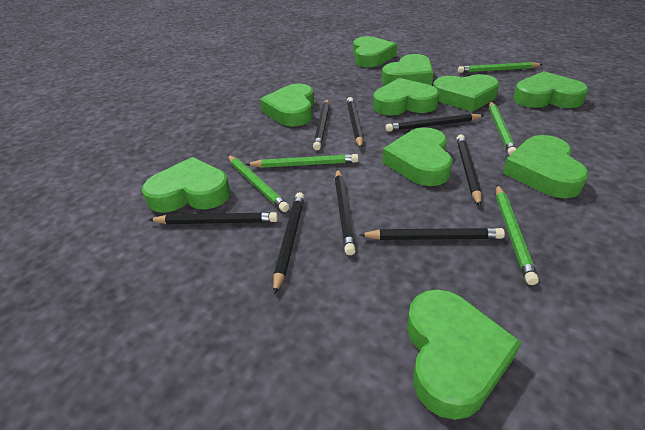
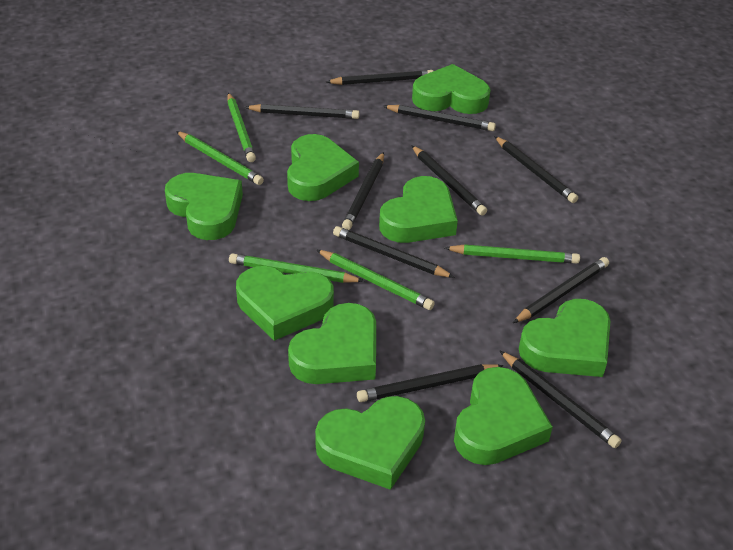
black pencil: [149,212,278,224] [273,192,305,295] [313,99,329,150] [335,169,356,255] [347,97,363,149] [359,228,505,240] [386,114,485,132] [456,135,482,206] = 8 -> [244,104,359,119] [326,70,433,85] [333,226,455,278] [342,152,384,230] [357,364,504,402] [383,105,496,131] [411,145,487,216] [494,136,578,203] [499,350,622,448] [513,257,609,323] = 10
green heart: [142,157,231,213] [260,84,314,127] [353,36,397,67] [373,78,439,116] [382,54,433,85] [383,127,453,186] [407,289,521,420] [433,74,499,112] [503,135,589,198] [514,71,588,108] = 10 -> [165,173,243,240] [236,266,334,341] [287,134,359,201] [288,303,376,384] [315,396,425,490] [379,176,458,243] [412,64,491,114] [454,367,553,465] [519,299,610,377] = 9

